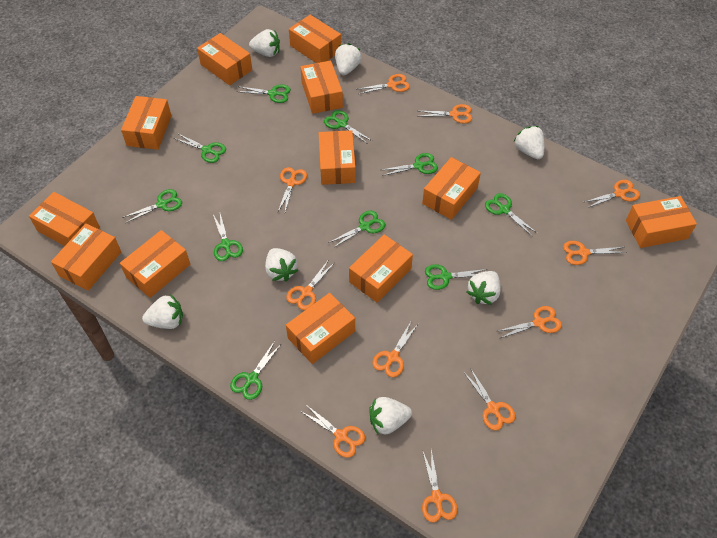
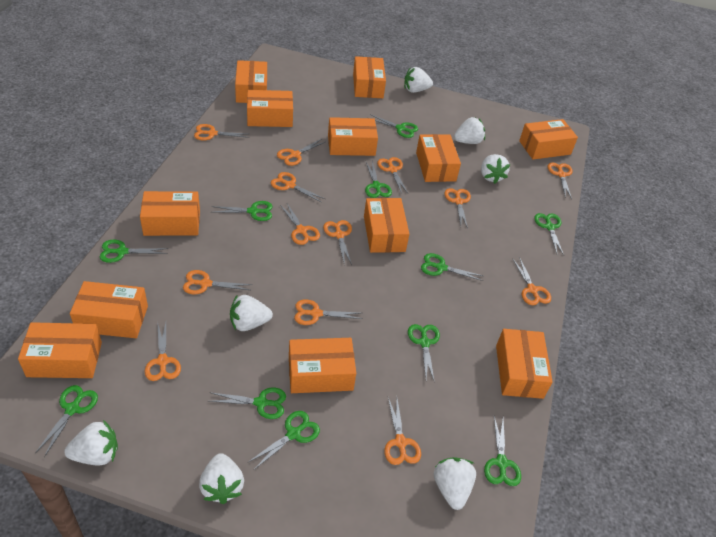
green scissors: [122,189,182,223] [174,133,226,163] [213,214,243,261] [230,341,282,400] [236,85,291,103] [324,110,372,144] [328,211,386,249] [382,153,438,176] [425,264,487,290] [485,193,537,236] = 10 -> [35,385,98,457] [100,240,169,263] [208,388,286,419] [211,201,272,221] [247,411,320,470] [365,161,392,198] [370,114,418,138] [408,324,440,383] [421,253,483,281] [484,416,521,486] [534,213,564,255] = 11
orange scissors: [278,167,307,212] [286,259,334,310] [300,405,365,458] [359,74,410,94] [372,322,419,377] [417,104,472,124] [422,450,458,522] [464,368,516,430] [498,306,562,339] [563,241,627,265] [585,180,640,208] = 11 -> [144,321,181,381] [183,270,252,294] [194,124,249,140] [271,172,325,202] [277,139,325,166] [280,203,320,245] [294,299,363,325] [323,220,352,265] [377,157,408,194] [384,397,421,465] [444,188,471,228] [512,257,551,305] [548,162,573,199] = 13

